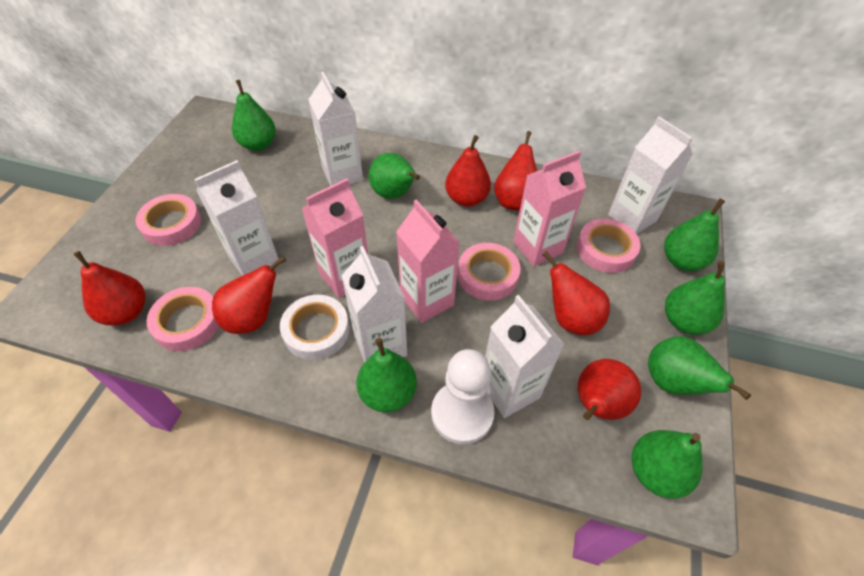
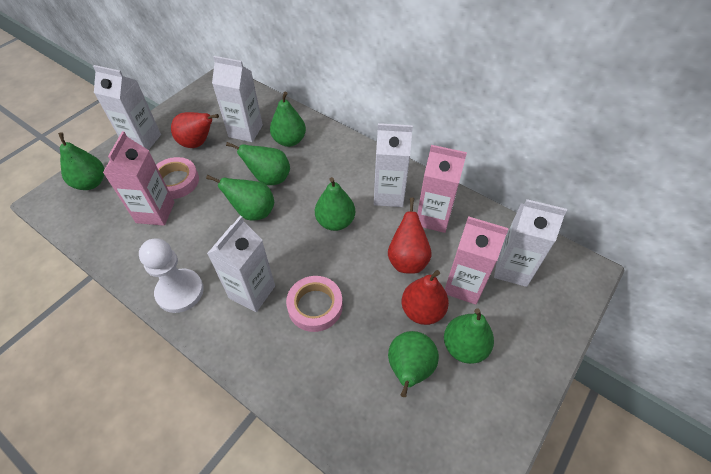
pink tape: [136,194,201,246] [147,287,219,351] [458,243,521,301] [577,218,640,273] = 4 -> [156,157,199,199] [286,276,343,332] = 2
red pear: [74,251,146,326] [212,256,286,334] [445,135,491,207] [494,131,537,211] [543,251,610,336] [578,359,641,420] = 6 -> [171,112,219,148] [388,198,432,274] [402,270,449,325] = 3
white tape: [280,295,350,360] = 1 -> none = 0

